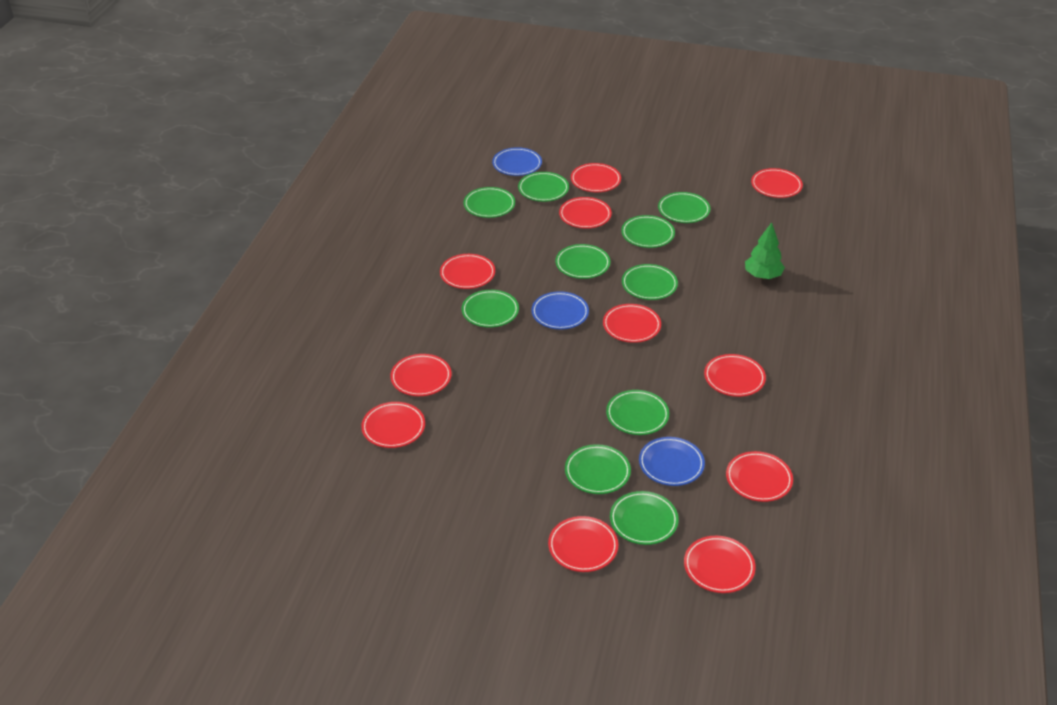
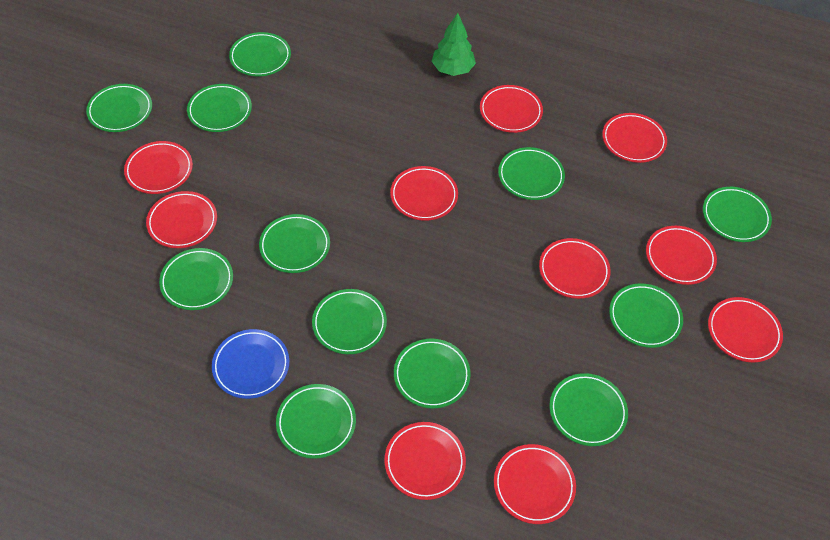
blue plate: [492,147,542,176] [531,291,589,330] [639,437,705,486] = 3 -> [212,329,289,399] = 1
green plate: [462,290,519,328] [463,187,515,218] [518,172,569,202] [555,244,610,279] [565,444,631,494] [606,390,669,435] [610,491,679,545] [621,215,675,248] [622,264,678,300] [658,192,710,223] = 10 -> [86,84,152,132] [159,248,233,310] [187,84,252,132] [229,32,291,76] [259,214,330,273] [276,384,356,459] [312,289,387,354] [394,339,471,408] [498,147,565,200] [550,373,628,446] [609,283,683,348] [703,187,772,242] = 12
red plate: [361,402,425,448] [390,354,452,396] [440,254,495,289] [548,516,618,572] [559,197,612,229] [571,163,621,192] [603,304,661,343] [684,536,756,593] [704,354,766,397] [726,451,793,502] [751,168,803,198] = 11 -> [124,141,193,194] [146,191,217,248] [384,422,466,500] [390,166,458,221] [480,85,543,133] [494,444,576,524] [539,238,611,299] [602,113,667,163] [646,226,717,285] [708,297,783,362] = 10

